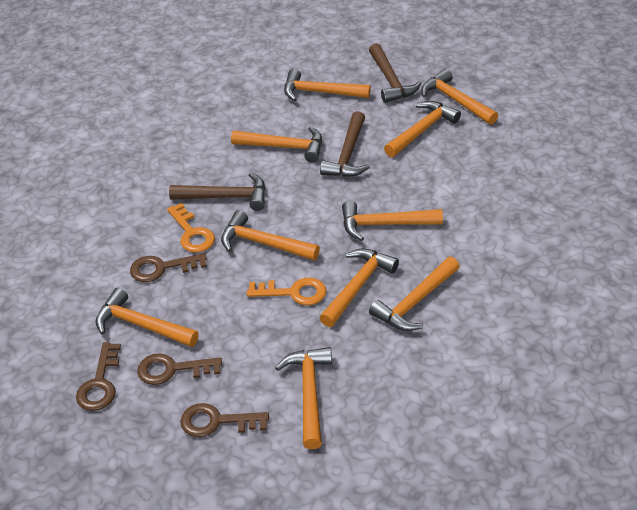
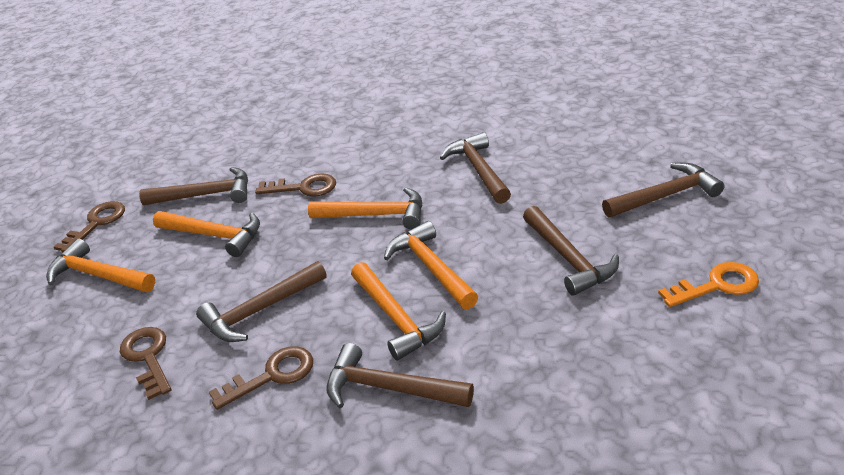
brown hammer: [169,173,265,211] [320,111,370,177] [369,43,422,103] = 3 -> [139,167,248,205] [196,261,327,342] [327,343,474,408] [440,132,511,204] [523,206,619,296] [602,163,724,218] = 6
orange hammer: [95,288,199,347] [221,210,320,260] [231,126,322,162] [275,347,332,449] [284,69,371,101] [319,249,399,327] [342,201,443,241] [369,257,460,331] [384,101,461,157] [421,69,498,125] = 10 -> [46,239,155,292] [153,211,260,257] [308,187,423,229] [351,262,446,361] [384,221,478,309] = 5
orange key: [167,203,215,253] [247,278,326,305] = 2 -> [658,262,759,307] = 1

